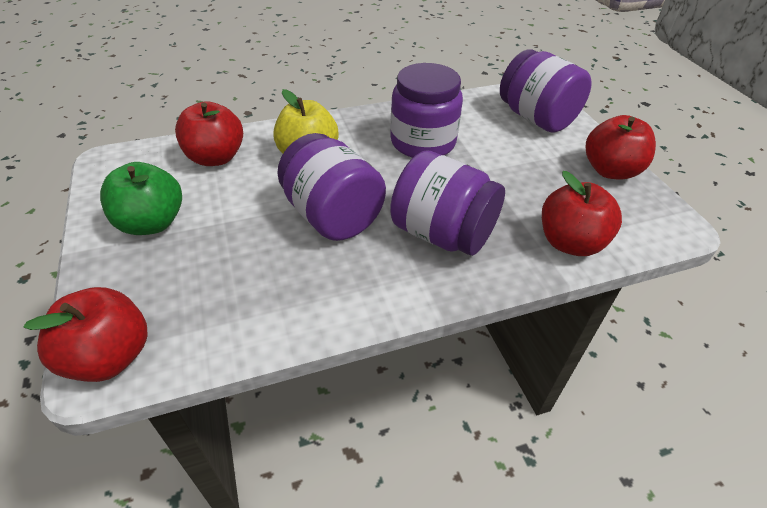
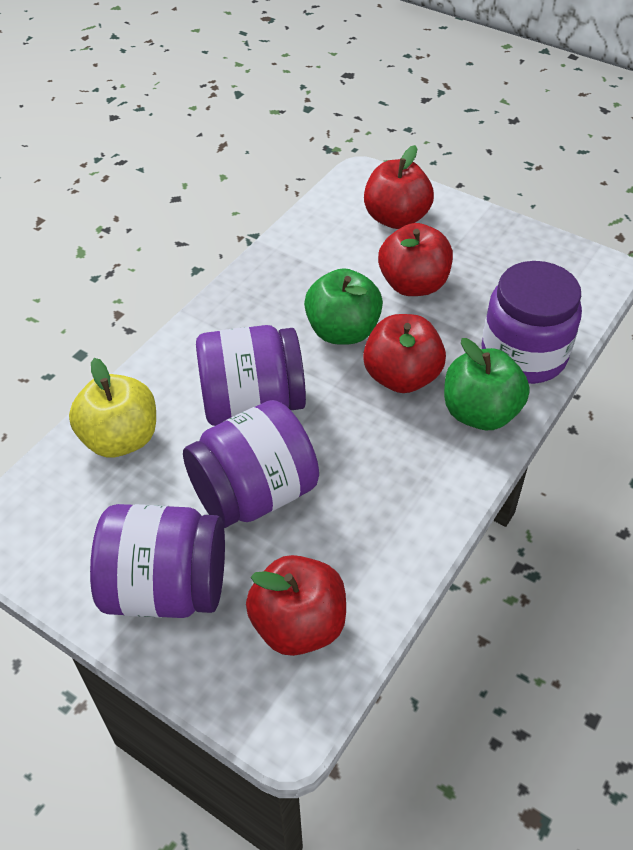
green apple: [100,162,182,235] = 1 -> [304,268,383,344] [444,338,530,430] = 2

